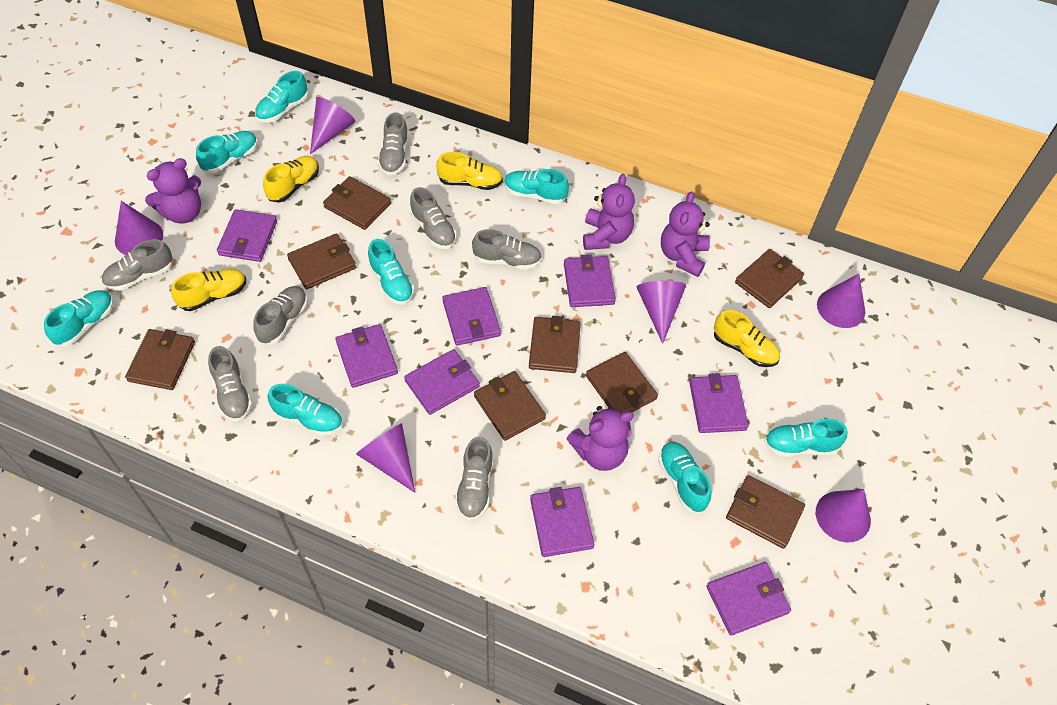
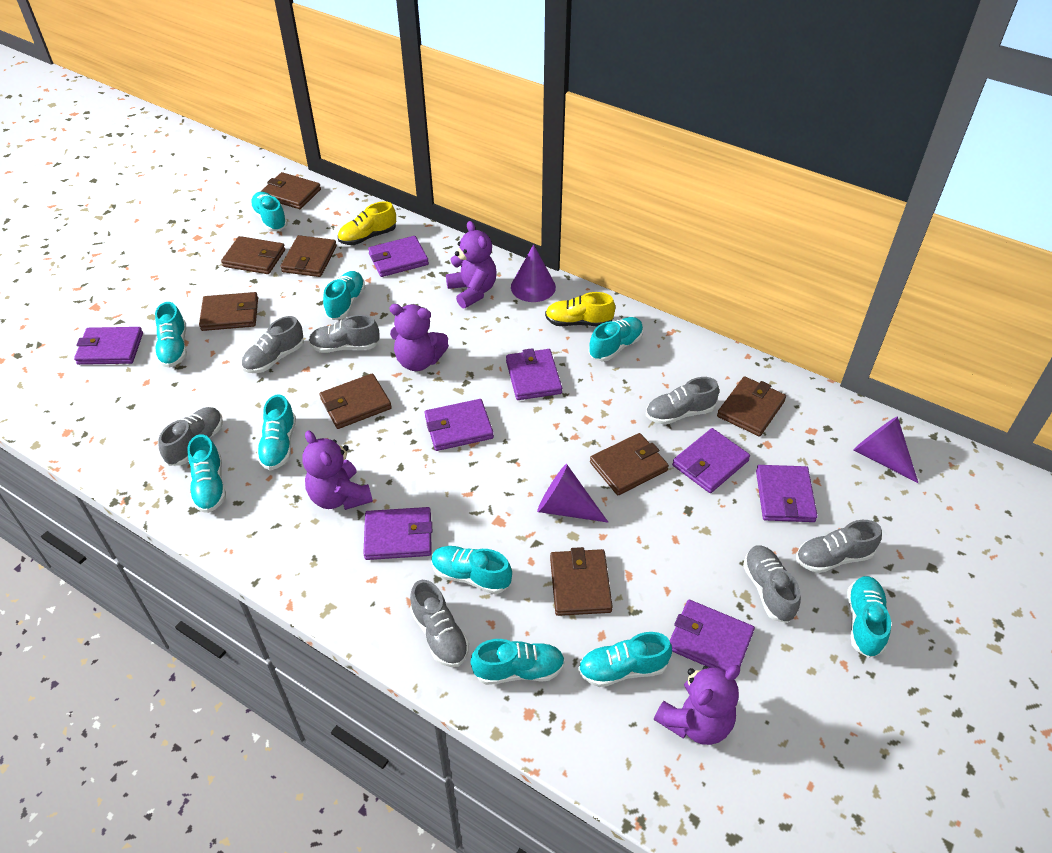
purple cone: [115,201,163,255] [310,97,355,154] [356,423,415,493] [637,281,686,344] [816,489,871,542] [817,274,865,328] = 6 -> [511,244,556,302] [537,464,608,522] [854,416,918,483] = 3
turquoise shoe: [44,290,114,346] [196,131,258,173] [255,71,308,123] [268,384,343,436] [368,239,414,305] [504,169,569,204] [658,442,712,513] [764,419,847,457] = 8 -> [155,302,187,368] [187,434,226,513] [250,192,288,231] [256,394,296,470] [323,271,365,320] [431,546,512,594] [471,639,565,685] [578,632,672,687] [589,317,643,362] [847,576,891,658] = 10
yellow shoe: [171,269,246,311] [263,156,319,202] [436,152,503,190] [714,310,780,367] = 4 -> [338,201,396,245] [545,292,615,326] = 2

